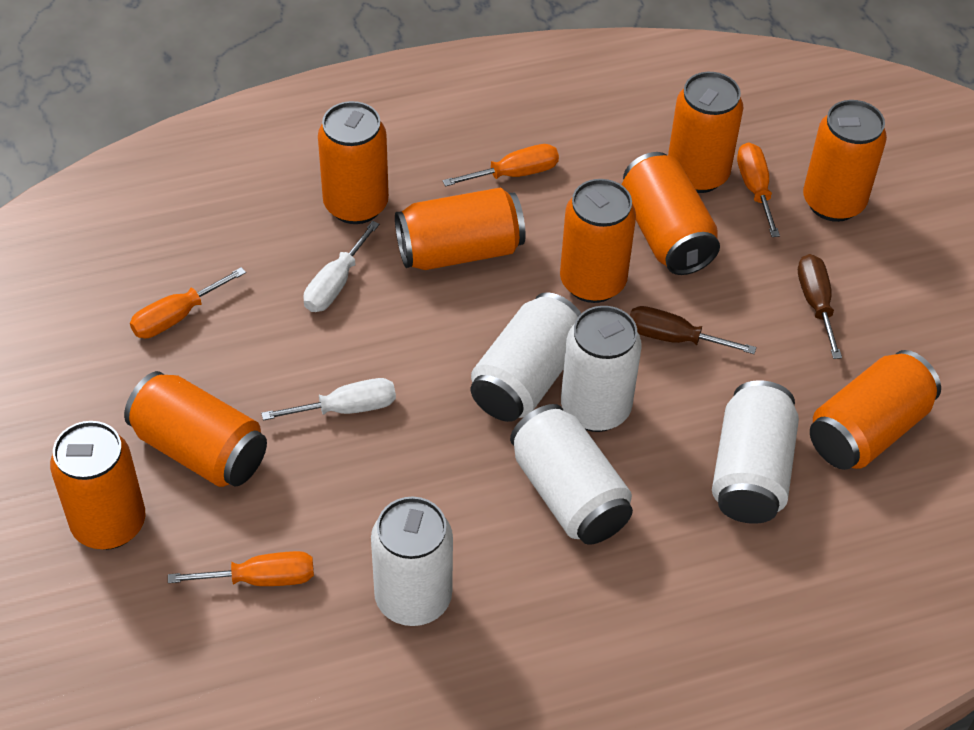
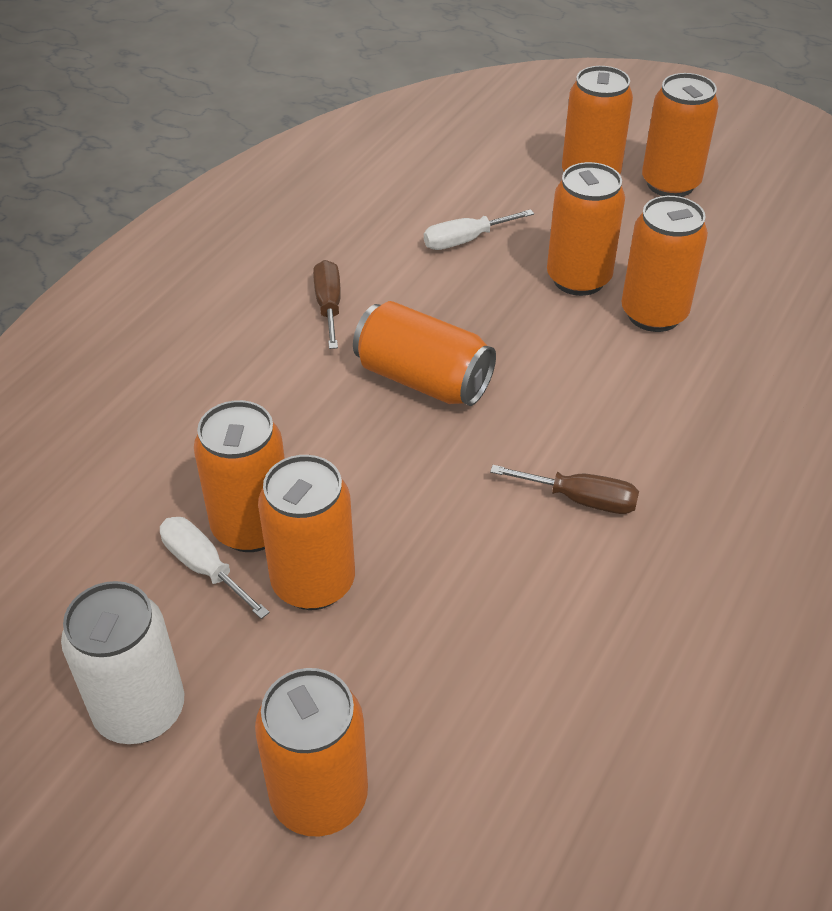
orange can: [50,421,145,550] [124,371,267,487] [318,101,389,224] [395,188,526,270] [560,179,636,303] [622,152,720,275] [668,72,743,193] [803,100,887,222] [810,350,941,470] = 9 -> [194,400,285,552] [255,668,368,836] [258,455,355,610] [353,301,496,406] [547,162,625,296] [562,66,633,174] [622,196,708,332] [642,73,719,197] = 8
orange screwdriver: [130,267,246,338] [168,551,314,586] [443,144,559,187] [737,142,780,237] = 4 -> none = 0
white can: [371,497,453,626] [471,292,581,422] [510,404,633,545] [561,306,642,432] [712,380,799,524] = 5 -> [61,581,184,744] = 1

